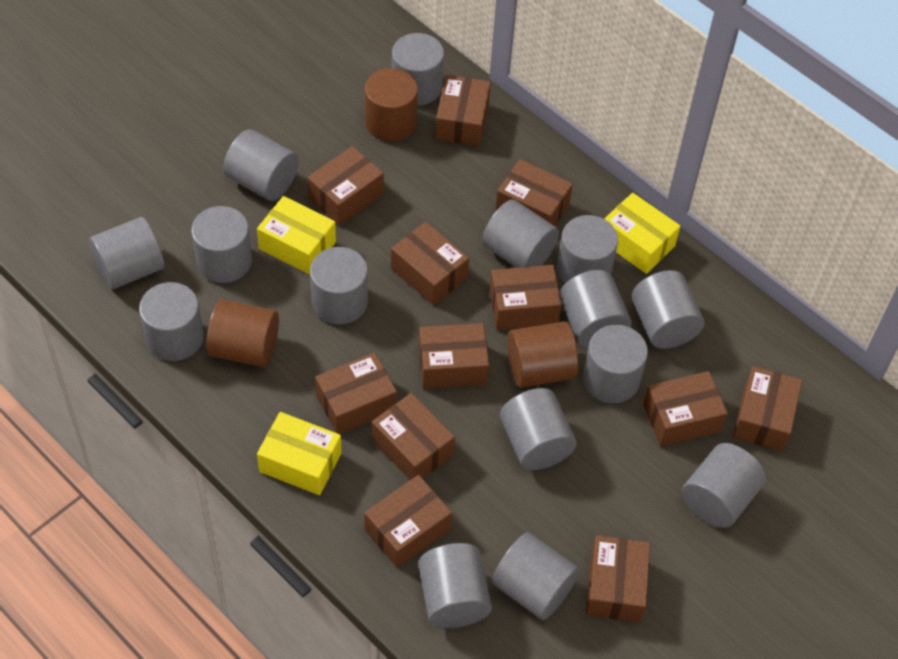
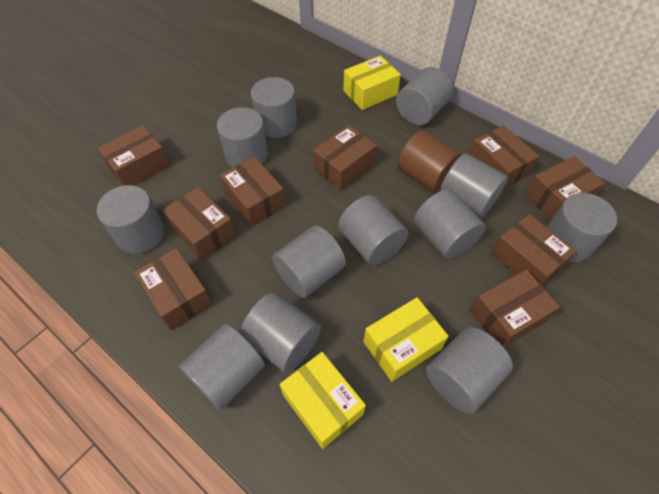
brown box: [307,146,384,226] [315,353,397,434] [364,475,452,568] [372,393,455,480] [391,222,469,305] [419,323,489,389] [435,75,491,146] [489,265,562,330] [495,159,573,226] [586,535,650,623] [643,371,728,447] [733,366,802,452] = 12 -> [98,125,170,186] [134,248,213,330] [162,187,236,260] [220,156,286,226] [313,125,377,190] [469,125,539,189] [470,269,560,347] [491,214,576,285] [525,156,605,220] = 9
brown cylinder: [206,299,279,367] [365,68,418,142] [508,322,579,388] = 3 -> [397,130,462,193] = 1
grey cylinder: [89,217,164,289] [139,282,204,361] [191,206,252,283] [223,129,299,201] [310,247,368,324] [392,33,444,106] [418,543,492,628] [482,199,559,268] [492,532,579,620] [500,388,577,470] [557,215,618,283] [560,270,631,348] [583,325,648,403] [632,270,704,349] [682,443,766,528] = 15 -> [97,185,165,254] [179,324,265,410] [217,107,268,168] [240,292,321,373] [251,77,297,138] [272,225,346,298] [338,195,408,265] [396,67,453,125] [414,189,486,259] [426,327,513,414] [440,153,508,218] [547,193,617,262] = 12

